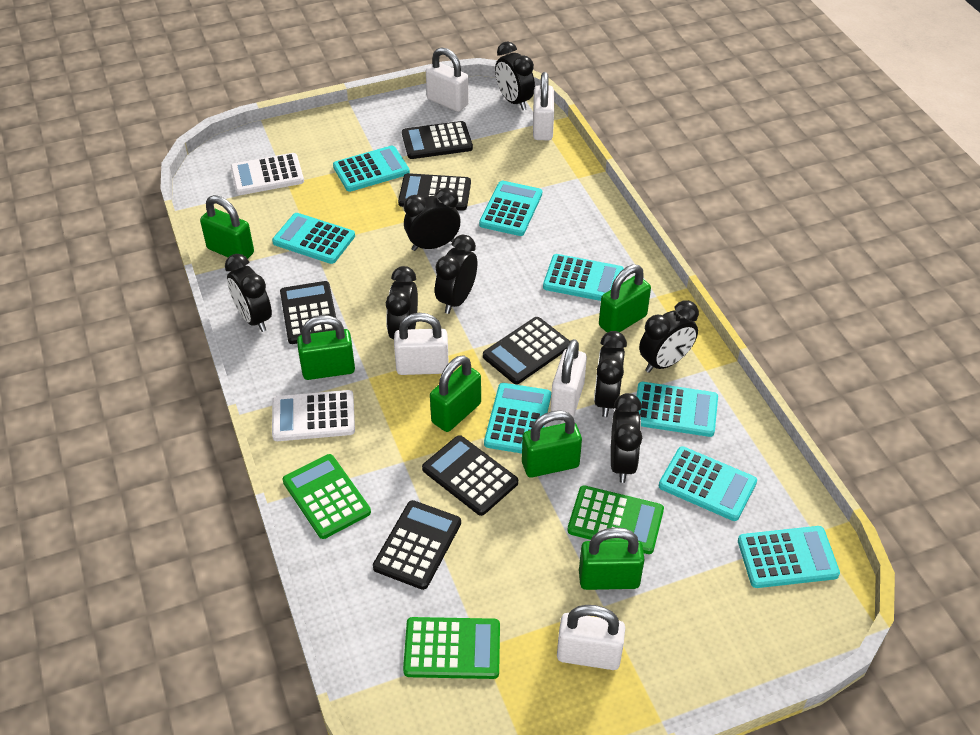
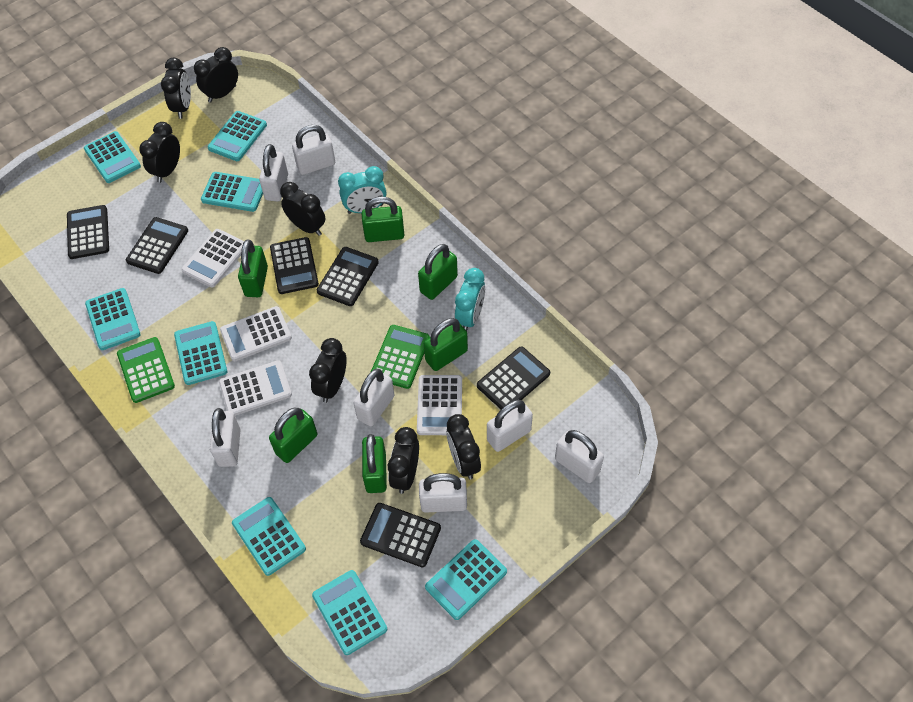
black clock: [225,254,272,332] [386,266,418,340] [404,187,461,251] [435,235,477,314] [495,42,535,110] [594,331,627,417] [611,393,642,483] [639,300,699,373] = 8 -> [139,122,180,183] [161,58,191,119] [194,47,238,103] [280,182,325,236] [309,338,346,403] [388,427,419,494] [446,414,481,480] = 7
green calculator: [282,454,371,539] [403,617,500,679] [567,486,664,554] = 3 -> [117,337,175,403] [371,325,430,389] = 2
turquoise clock: none = 0 -> [338,166,386,214] [455,268,485,331] = 2
white calculator: [231,153,304,195] [272,390,355,441] = 2 -> [181,229,244,288] [219,360,292,416] [220,306,292,361] [417,375,462,435] = 4
white padlock: [394,313,449,375] [426,47,469,112] [533,72,554,140] [551,339,587,417] [557,605,625,670] = 5 -> [210,408,241,467] [259,144,288,201] [292,125,335,175] [353,369,395,426] [419,473,467,513] [487,400,533,452] [555,430,604,483] = 7

